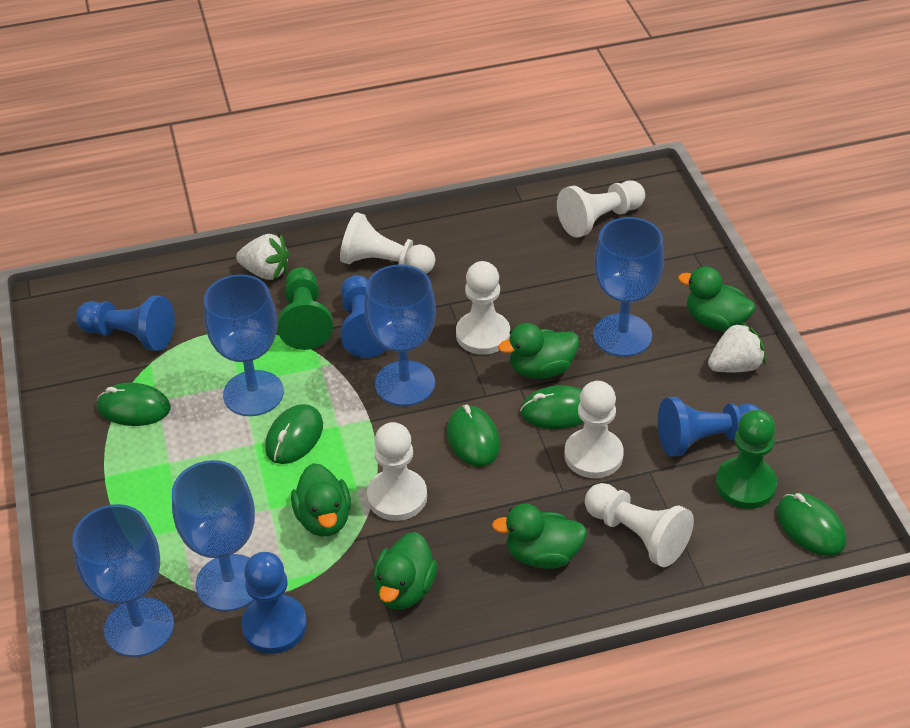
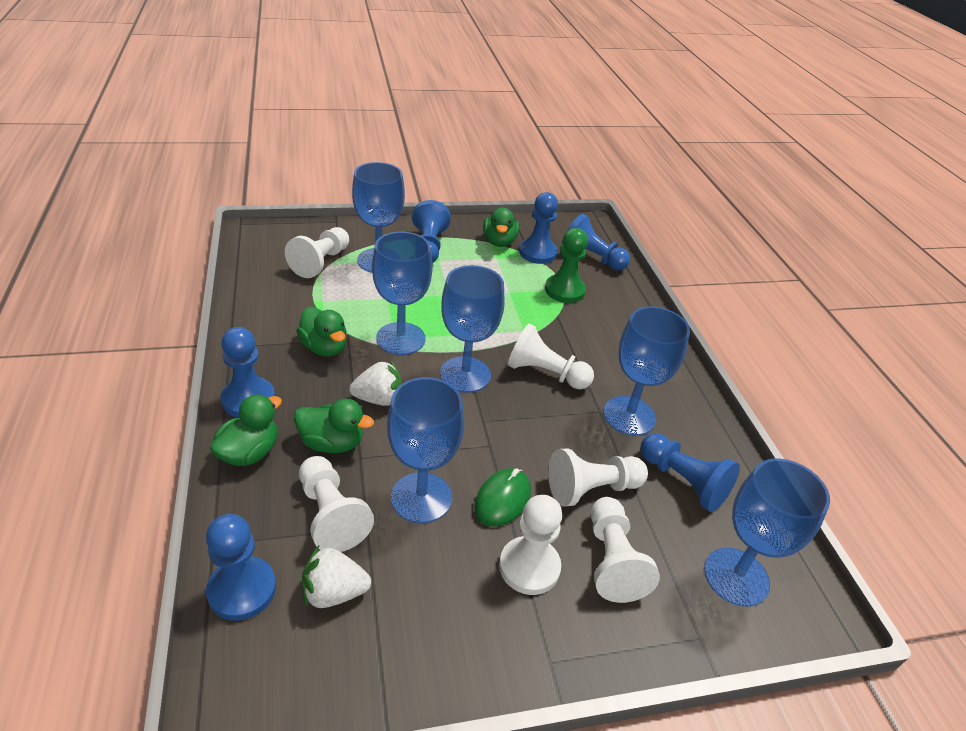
blue goblet: [72,504,174,657] [172,460,255,611] [204,274,284,416] [364,264,436,406] [593,217,664,357] = 5 -> [352,162,405,273] [372,232,433,355] [387,377,464,523] [440,265,505,393] [603,306,690,436] [704,458,830,607] = 6
blue pawn: [76,296,175,351] [241,552,307,654] [340,275,388,358] [658,397,761,457] = 4 -> [206,514,276,621] [221,327,275,418] [412,200,451,263] [519,192,558,264] [562,214,630,270] [640,433,740,512] = 6
green duck: [291,463,351,537] [373,532,437,610] [492,504,587,569] [498,323,579,379] [678,267,755,331] = 5 -> [210,394,282,466] [294,399,374,453] [296,307,347,357] [483,207,519,247] = 4
green mouse: [97,382,171,426] [265,404,323,464] [447,405,500,467] [520,385,584,429] [777,493,846,556] = 5 -> [474,468,531,527] = 1
green pawn: [277,268,333,350] [716,410,777,509] = 2 -> [545,228,588,303] = 1

